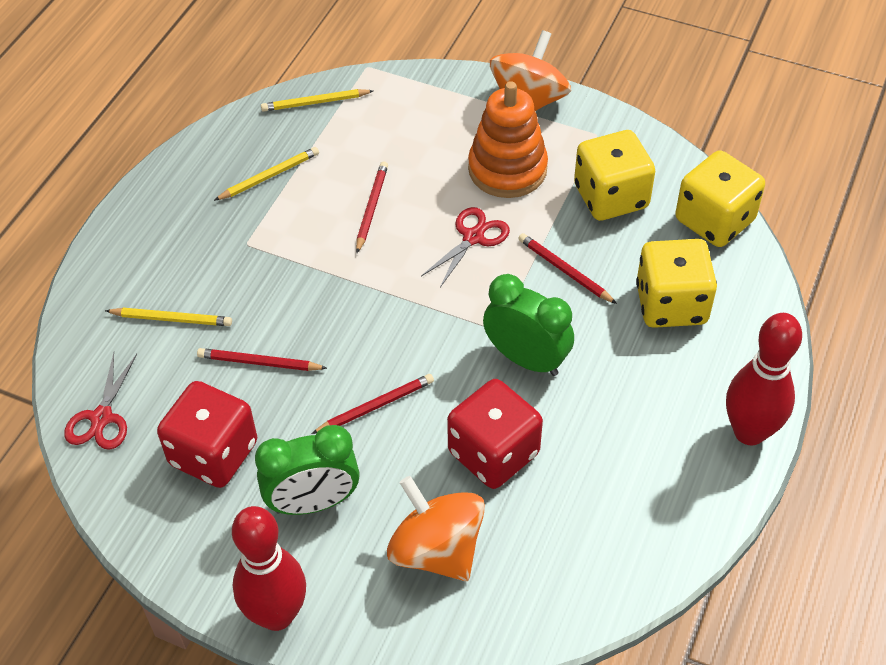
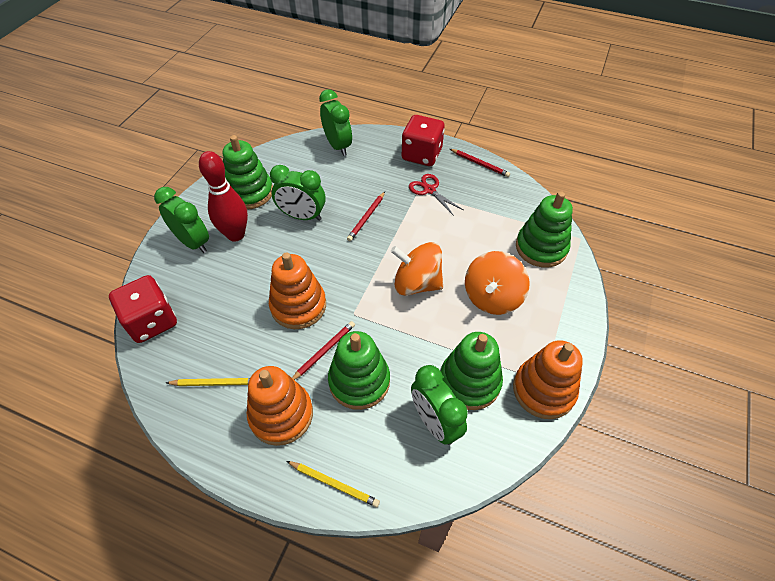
green clock: [255,425,360,515] [483,274,574,376] = 2 -> [154,187,209,253] [270,165,326,221] [319,89,352,156] [411,365,468,445] = 4
green stacking toy: none = 0 -> [223,135,273,210] [328,331,390,410] [441,332,503,410] [516,191,573,268] = 4
orange stacking toy: [468,81,548,198] = 1 -> [247,366,313,446] [269,252,326,329] [513,340,583,419] = 3
red bowling pin: [232,506,306,631] [726,313,802,445] = 2 -> [199,151,248,242] = 1
red pencil: [197,348,327,371] [311,374,434,434] [356,161,388,253] [518,233,617,304] = 4 -> [292,321,355,380] [347,192,385,241] [450,149,510,177] = 3
red scissors: [64,353,137,450] [421,207,510,287] = 2 -> [409,174,463,216] = 1
yellow dice: [574,130,655,221] [636,239,717,328] [675,150,765,247] = 3 -> none = 0
yellow pencil: [105,308,232,326] [214,147,319,201] [261,89,373,112] = 3 -> [166,378,250,386] [287,461,380,507] = 2

